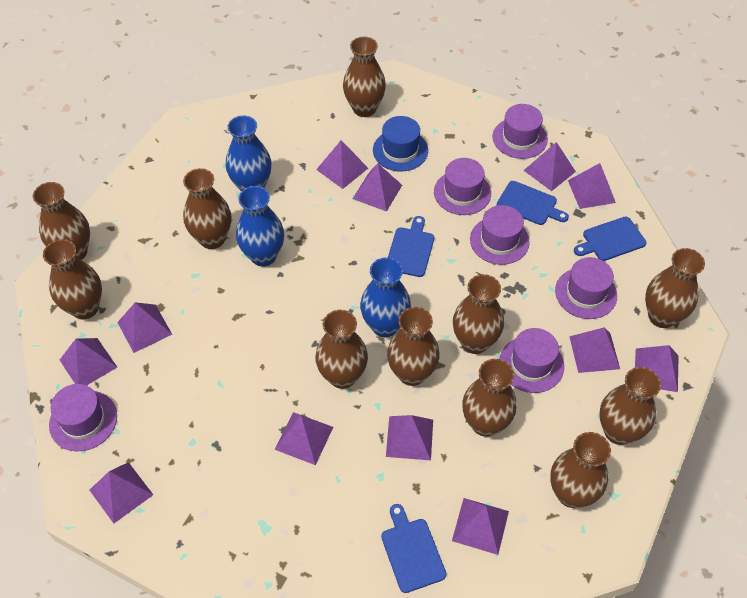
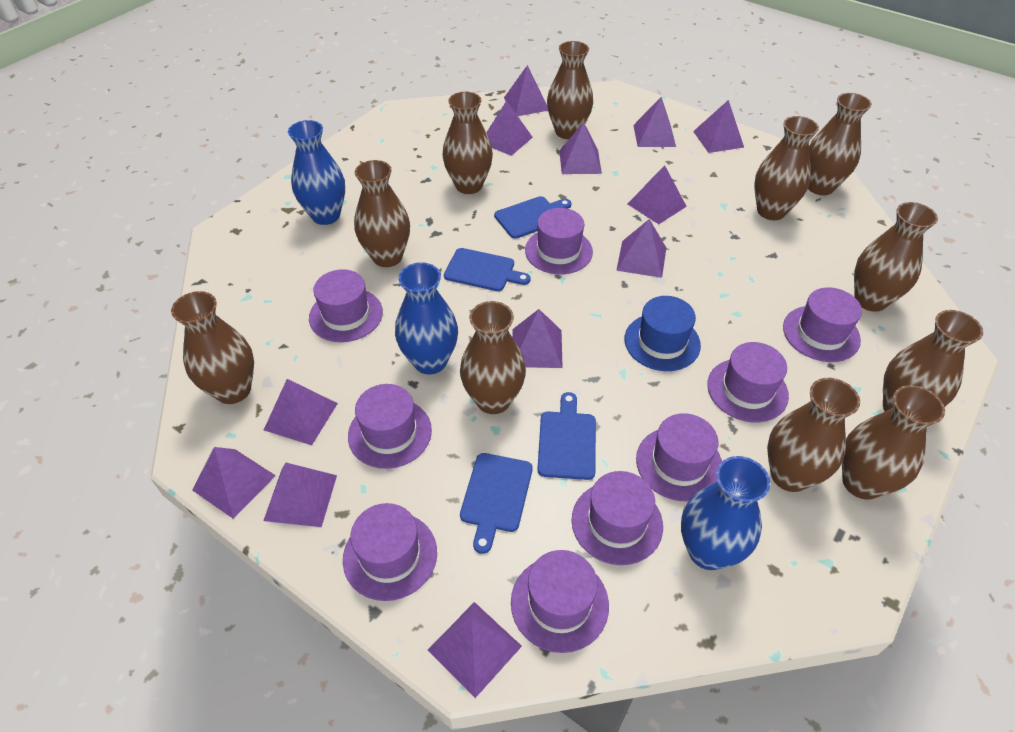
purple hat: [49,384,117,451] [434,158,491,215] [470,205,530,265] [493,104,548,159] [500,328,564,393] [555,257,617,319] = 6 -> [309,269,383,342] [343,503,437,601] [348,384,432,469] [511,550,609,653] [525,208,593,274] [572,471,663,565] [636,413,722,501] [707,342,789,422] [783,287,862,362] = 9

